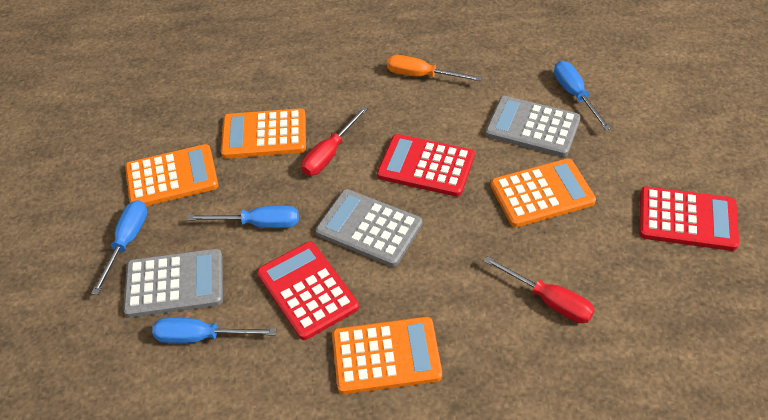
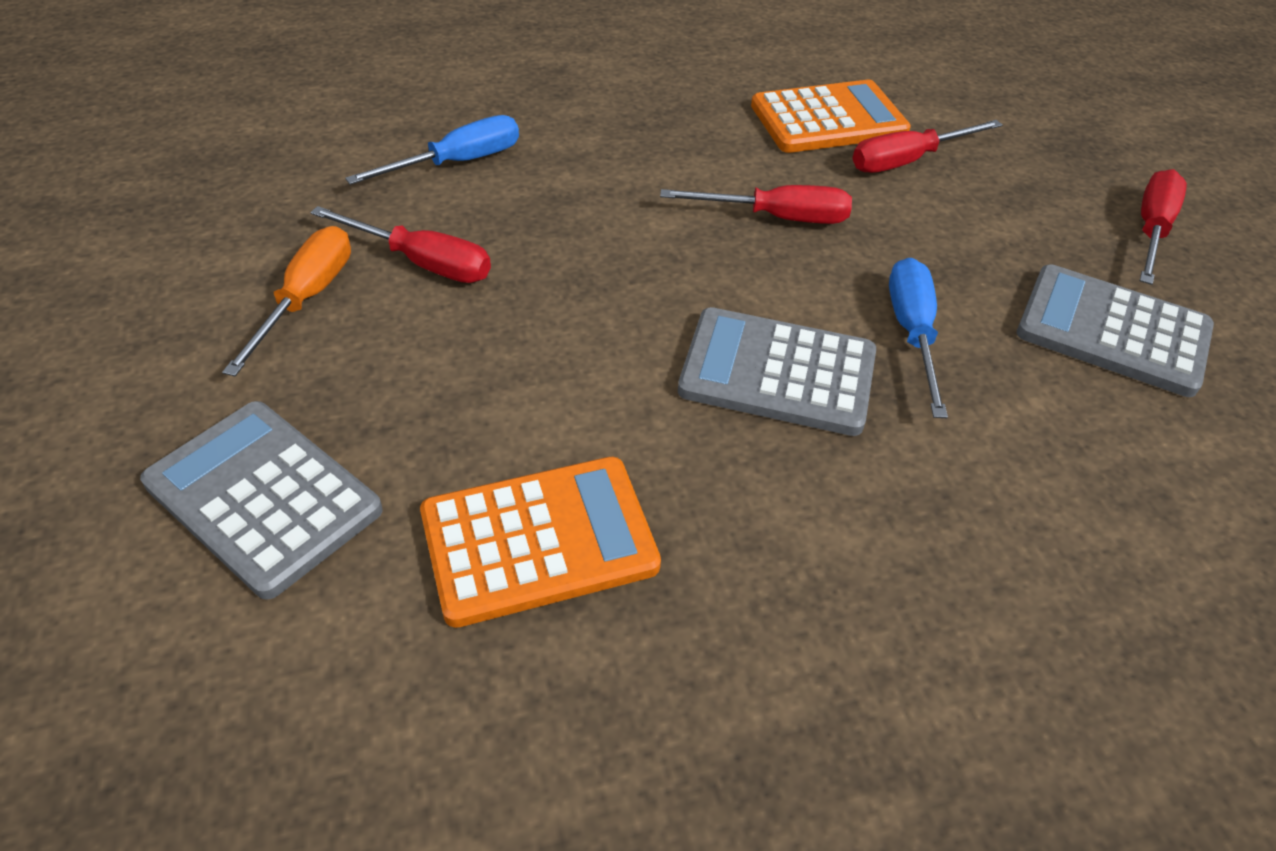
blue screwdriver: [91,200,147,295] [152,317,276,343] [188,205,299,228] [554,61,611,130] = 4 -> [345,115,519,185] [889,258,948,418] = 2
orange calculator: [125,144,218,206] [221,108,306,159] [332,317,442,394] [490,158,596,227] = 4 -> [420,457,661,628] [751,80,911,153] = 2
red calculator: [257,242,359,340] [377,134,475,197] [639,186,739,251] = 3 -> none = 0
red screwdriver: [301,106,368,176] [484,256,595,323] = 2 -> [310,206,491,283] [660,185,852,224] [852,120,1003,173] [1140,169,1187,285] = 4

